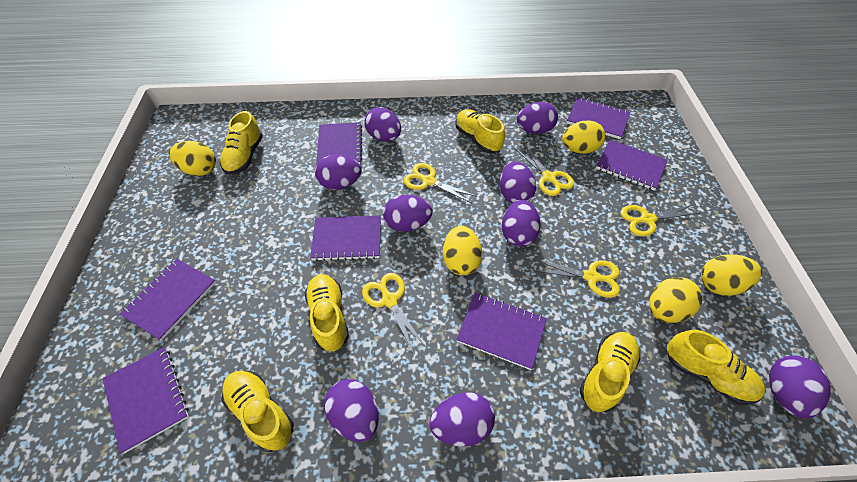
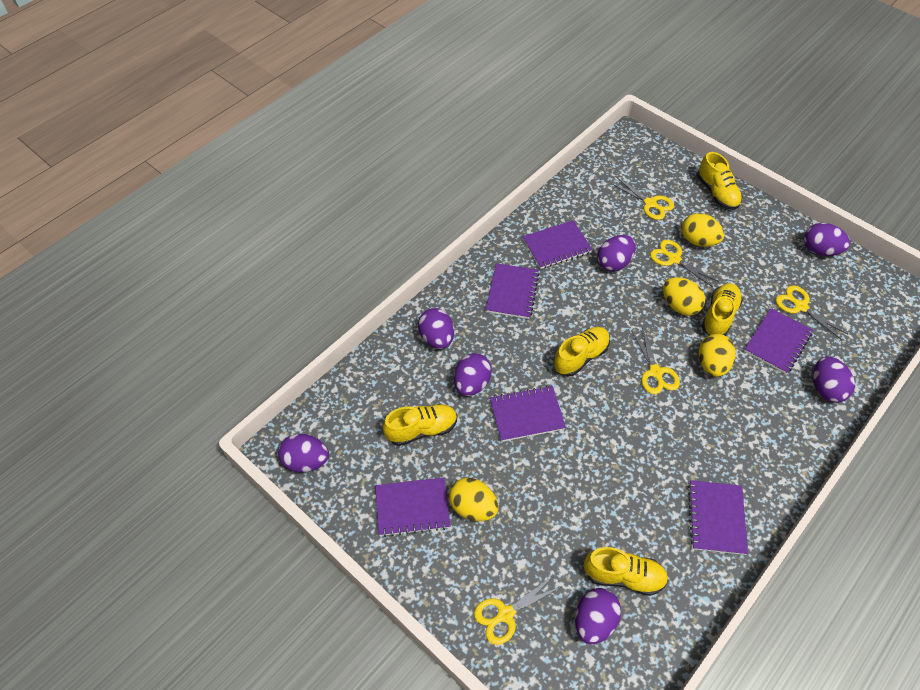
purple egg: [315,155,362,190] [324,379,379,442] [364,107,401,141] [383,195,433,232] [429,392,495,446] [500,161,536,203] [502,200,540,247] [517,102,558,134] [769,356,831,418] = 9 -> [278,434,329,473] [418,308,454,349] [454,353,492,396] [575,588,621,644] [597,235,636,272] [804,223,850,256] [813,356,855,403] = 7
purple notebook: [103,347,189,454] [120,259,216,341] [310,216,381,261] [316,122,362,165] [456,293,547,370] [566,97,630,139] [596,140,668,191] = 7 -> [375,477,450,537] [486,263,539,319] [490,386,566,442] [523,220,592,269] [688,480,748,555] [744,308,813,374] = 6
yellow egg: [169,141,216,176] [443,226,482,275] [562,120,605,154] [649,277,702,323] [701,255,762,296] = 5 -> [449,478,498,521] [663,277,705,316] [682,213,724,247] [699,334,736,377] = 4
yellow shoe: [220,111,263,175] [222,371,294,452] [305,274,349,351] [456,109,505,153] [580,332,641,412] [667,330,766,405] = 6 -> [383,404,457,446] [554,327,610,376] [584,547,669,596] [697,152,742,210] [702,283,743,336] = 5

